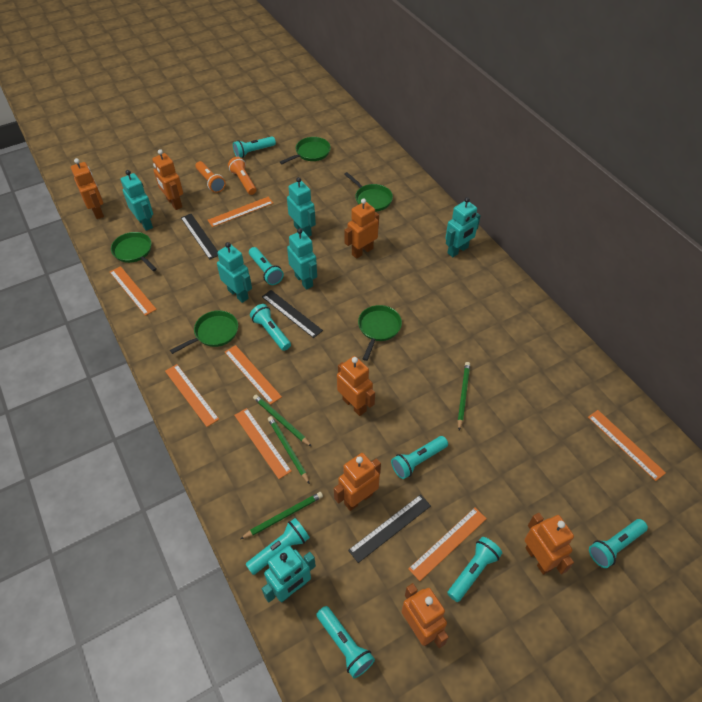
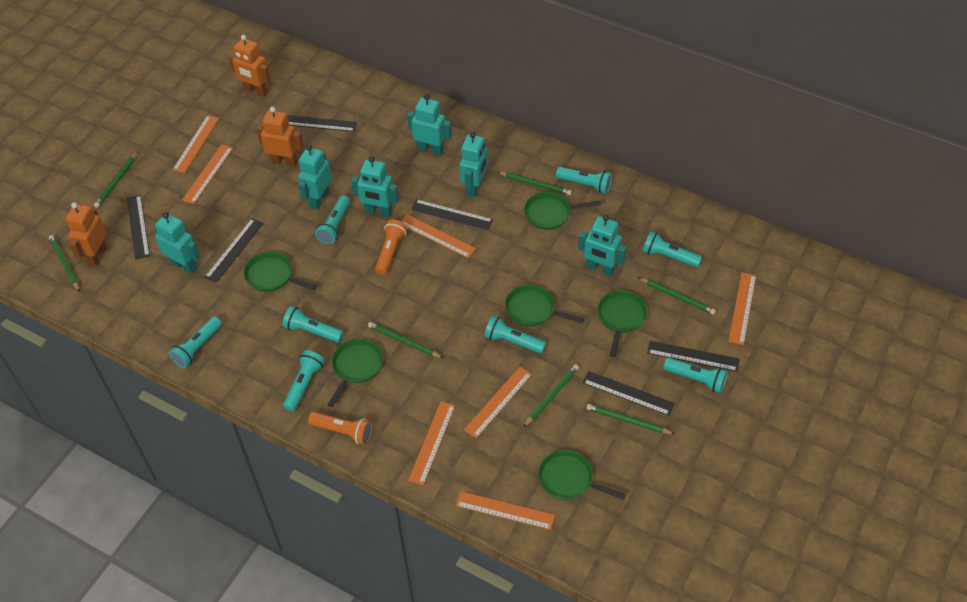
black ruler: [181,214,218,260] [262,290,323,338] [348,494,431,563] = 3 -> [127,195,150,259] [205,218,264,283] [287,115,357,132] [411,199,493,230] [583,371,675,416] [647,341,739,372] = 6
green pan: [111,232,157,271] [170,310,238,354] [280,137,331,164] [344,172,393,212] [358,305,402,361] = 5 -> [244,252,317,292] [327,339,383,407] [505,284,584,327] [524,192,601,230] [538,450,626,500] [597,290,647,357] = 6
green pencil: [240,492,323,539] [253,395,312,447] [268,416,310,484] [458,362,470,430] = 4 -> [49,235,80,292] [94,152,138,208] [368,322,443,358] [497,172,572,195] [523,364,579,427] [586,404,674,434] [638,277,716,315] = 7
orange robot: [71,158,104,219] [152,149,183,210] [334,453,381,511] [337,356,375,416] [344,198,379,259] [402,583,449,648] [524,513,574,575] = 7 -> [65,202,107,267] [229,35,271,97] [256,107,304,167] = 3

